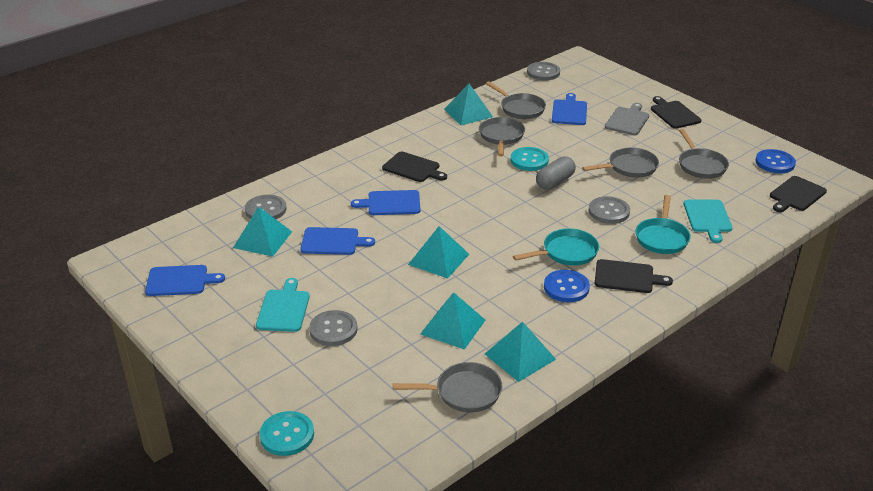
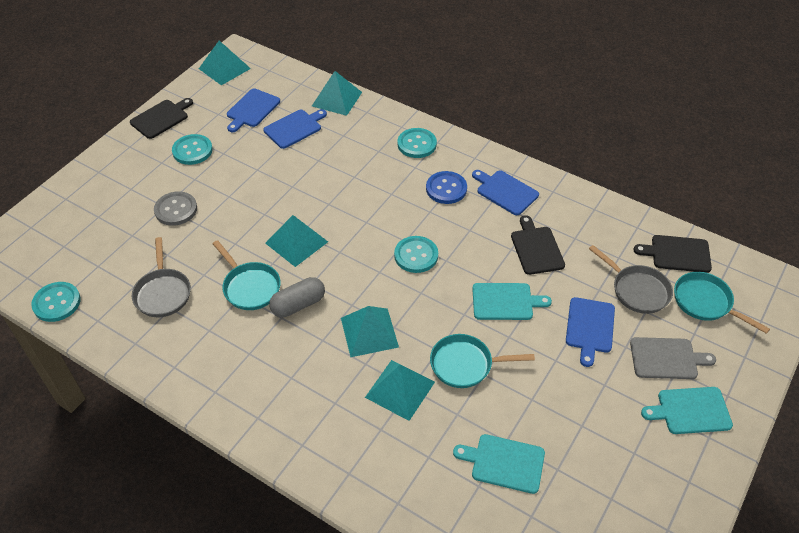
black cutting board: [382,151,447,182] [594,259,673,293] [651,96,701,129] [770,176,827,212] = 4 -> [130,98,193,139] [511,215,565,275] [633,235,712,273] = 3
blue button: [544,270,590,302] [755,149,796,173] = 2 -> [426,171,467,204] = 1
grey button: [245,195,286,219] [309,310,358,346] [527,62,560,81] [588,196,630,224] = 4 -> [154,191,197,226] = 1
grey pan: [393,362,502,413] [479,117,525,156] [486,81,546,119] [582,147,659,178] [679,129,729,179] = 5 -> [132,237,191,317] [589,245,673,314] = 2
turquoise button: [260,411,314,456] [511,147,549,171] = 2 -> [31,282,81,322] [172,134,213,165] [394,236,438,273] [398,128,437,158] = 4
turquoise cutting board: [256,278,310,332] [683,200,733,243] = 2 -> [453,434,545,494] [472,283,552,320] [641,387,733,434] = 3
turquoise pan: [513,228,599,266] [636,195,691,254] = 2 -> [213,240,281,310] [430,334,535,388] [674,272,770,334] = 3

